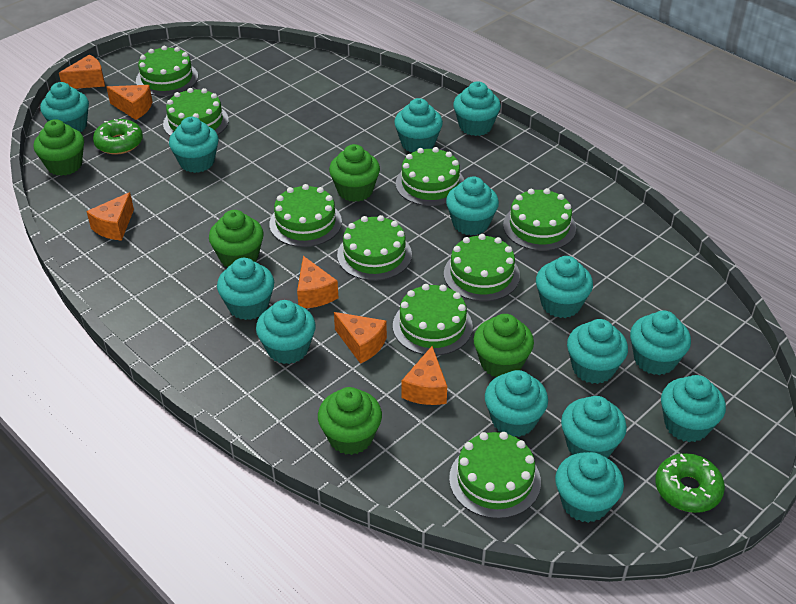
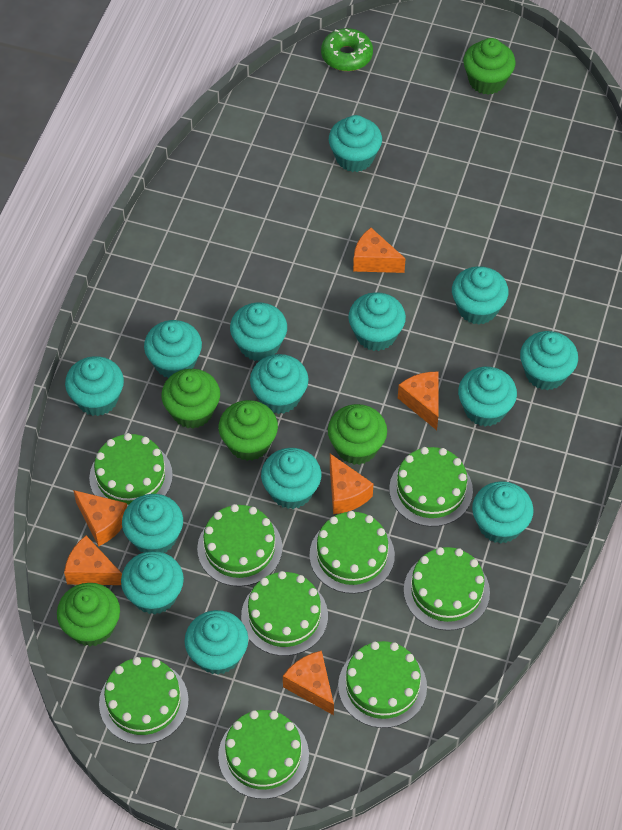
green donut: [93,119,143,154] [655,453,725,513] = 2 -> [321,28,373,71] = 1

